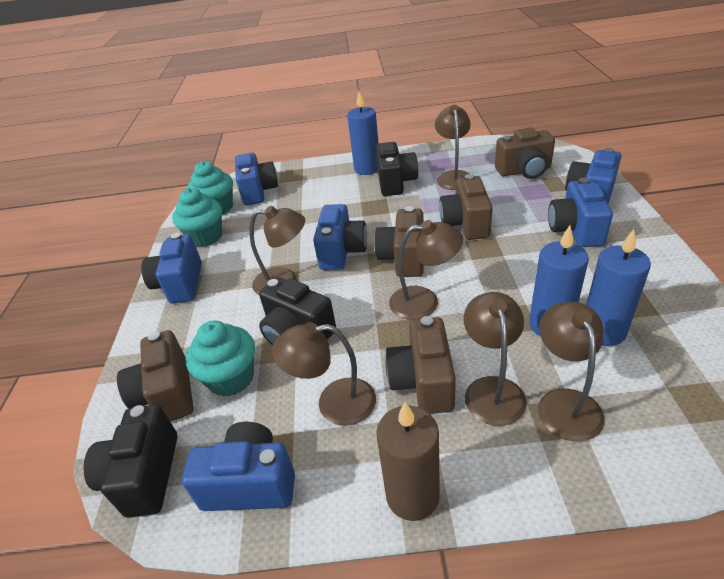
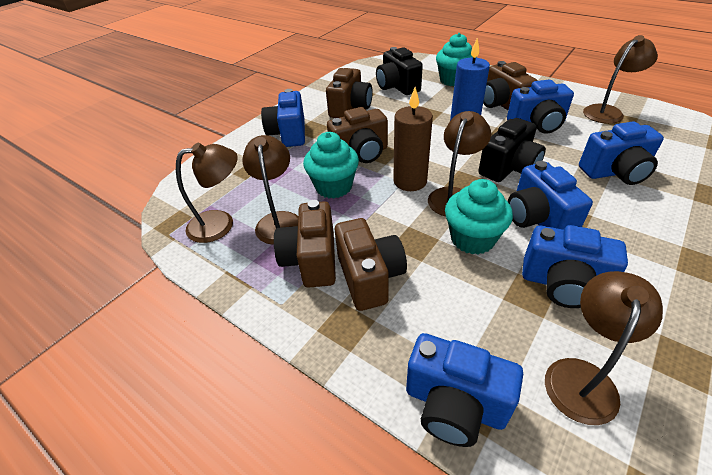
black camera: [84,405,178,518] [259,277,336,345] [375,142,418,196] = 3 -> [376,47,423,95] [478,118,546,182] = 2
blue candle: [347,91,379,175] [529,225,589,337] [586,229,651,346] = 3 -> [450,38,490,120] = 1
brown lamp: [250,206,305,295] [272,322,376,426] [389,220,463,320] [435,105,471,190] [464,292,527,426] [538,302,604,441] = 6 -> [176,143,238,243] [242,135,298,245] [428,111,491,216] [545,271,663,425] [583,35,658,124] = 5

